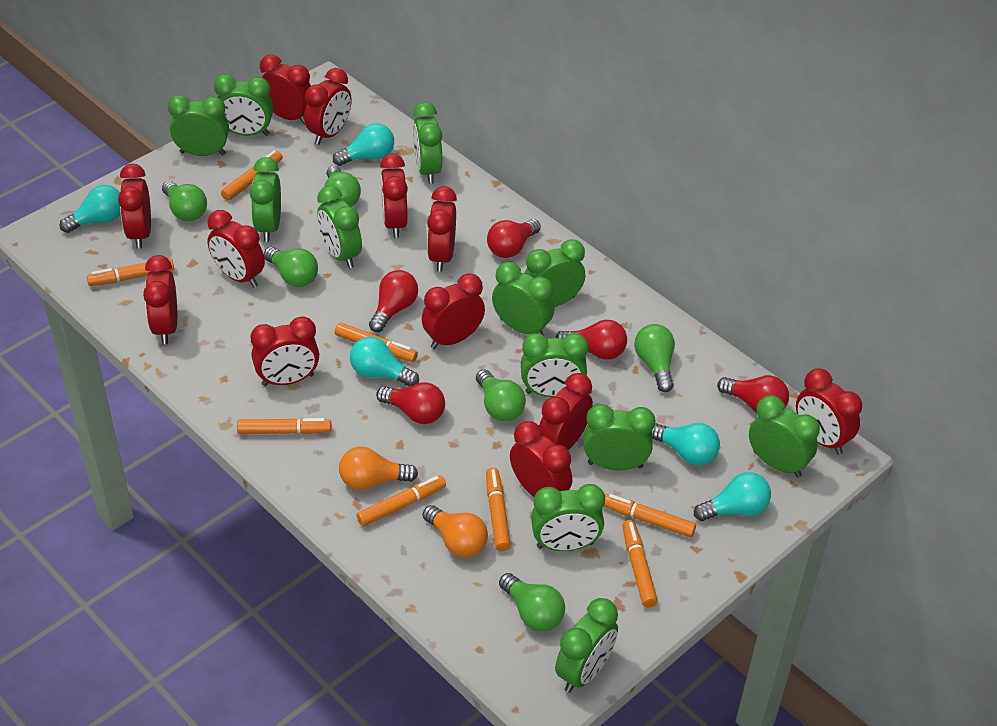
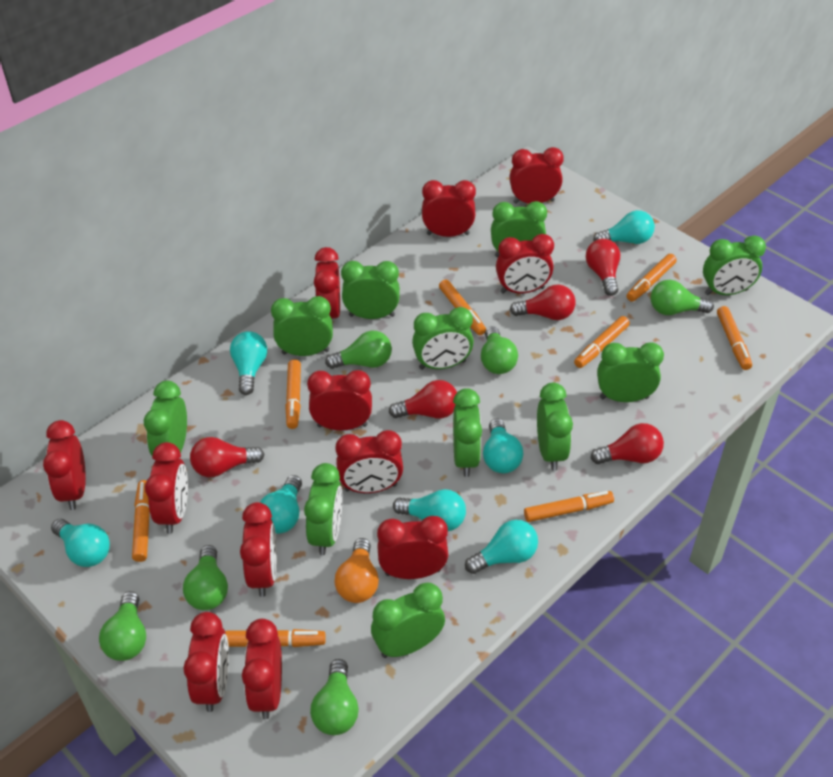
green clock: [168,95,229,156] [214,74,273,136] [250,157,281,242] [317,186,362,268] [413,102,442,184] [492,262,555,336] [521,333,588,397] [524,239,585,307] [531,484,605,551] [555,598,618,693] [584,404,655,470] [749,395,820,478] = 12 -> [144,381,187,456] [271,296,333,356] [304,463,342,555] [341,261,400,319] [371,582,445,658] [412,307,474,370] [453,388,482,477] [491,201,547,257] [537,383,573,471] [597,342,664,402] [703,235,766,295] = 11
orange light bulb: [339,447,418,490] [423,505,488,558] = 2 -> [334,538,379,603] = 1
turquoise light bulb: [60,185,121,233] [333,123,394,166] [350,337,419,387] [652,423,720,466] [694,472,771,521] = 5 -> [51,519,110,567] [230,331,267,395] [260,475,302,534] [393,489,466,531] [465,520,538,574] [483,418,523,473] [593,210,655,244] = 7

